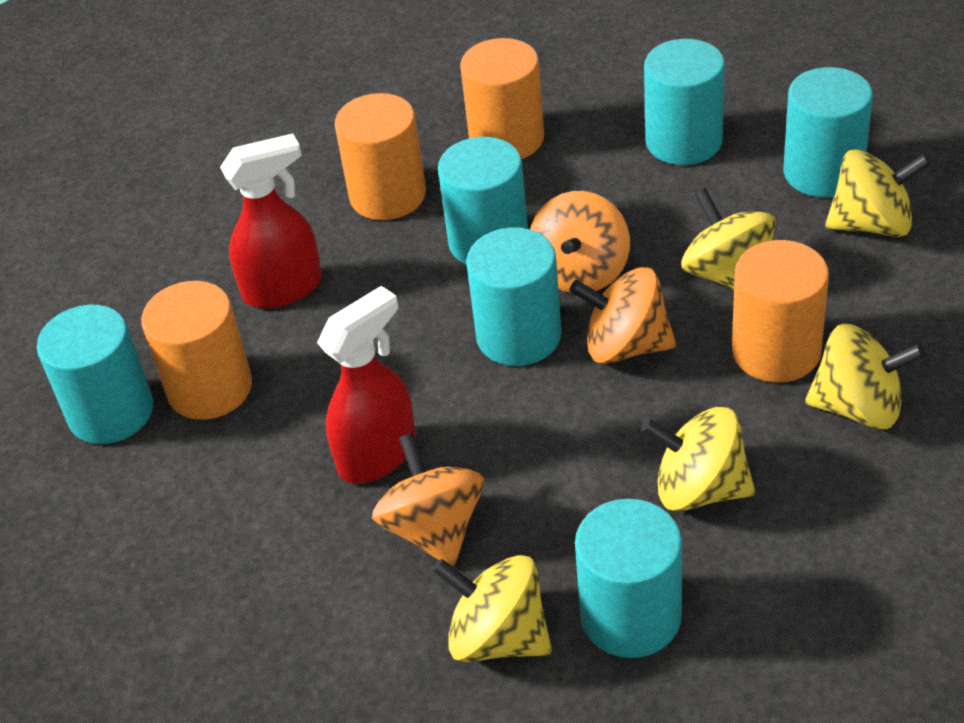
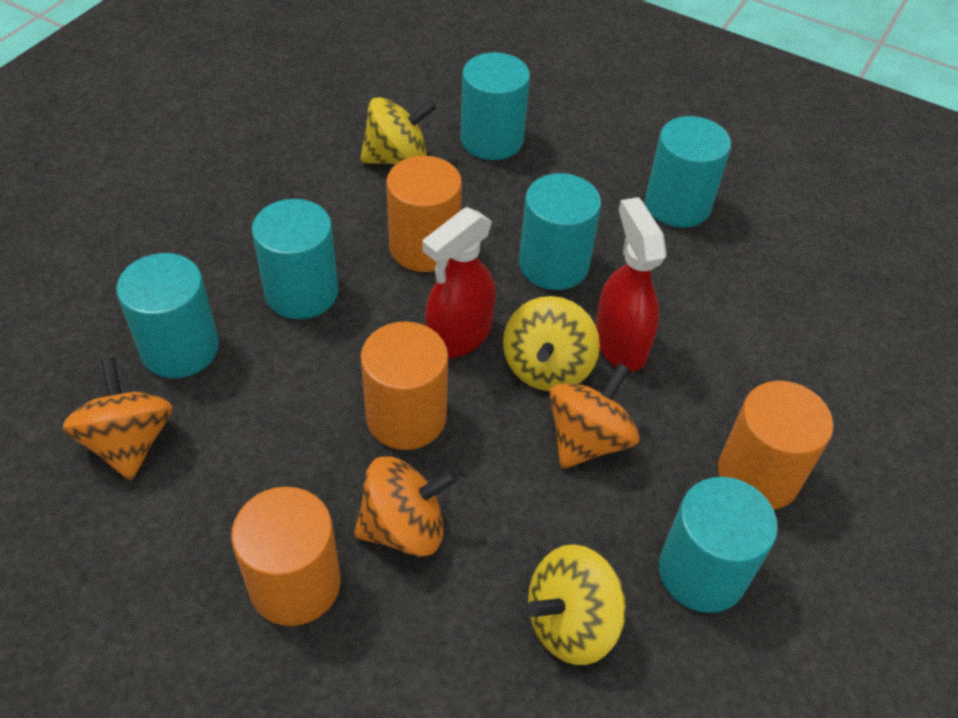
yellow spinning top: [433,555,552,662] [641,407,755,512] [681,188,776,290] [805,324,925,429] [825,149,931,237] = 5 -> [360,97,437,165] [503,296,600,391] [527,544,626,665] = 3

